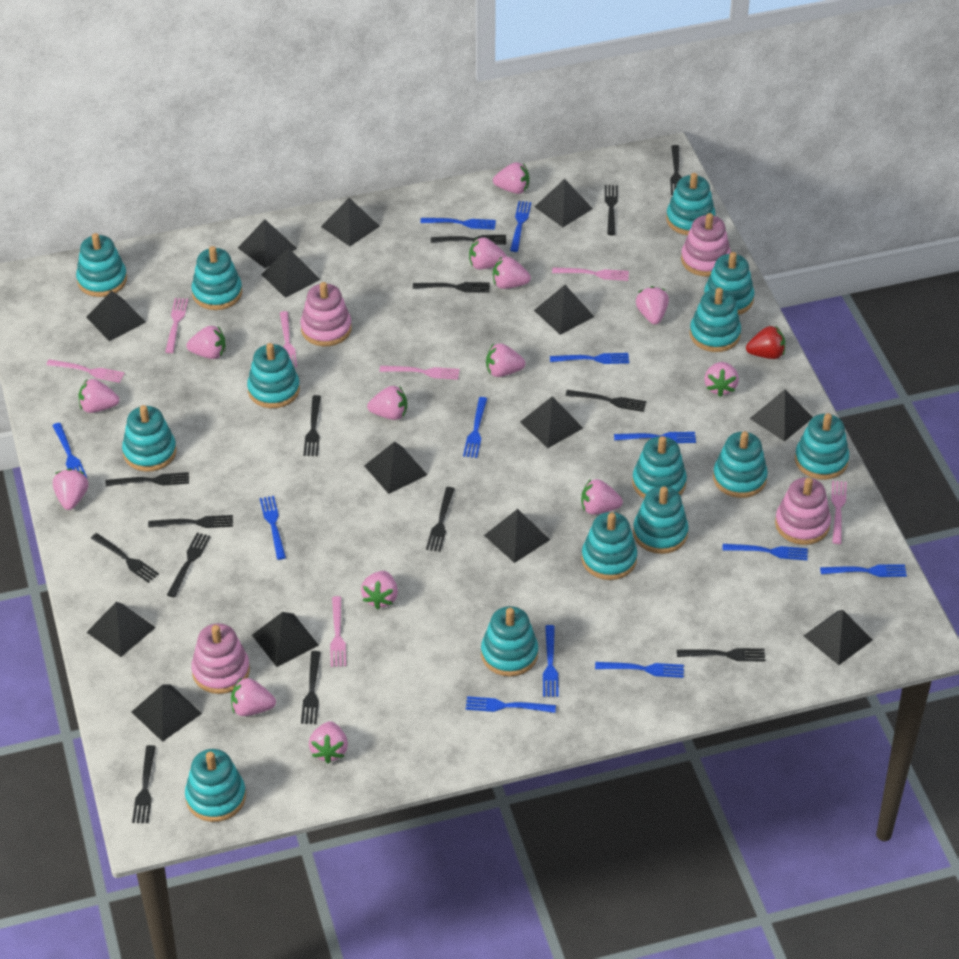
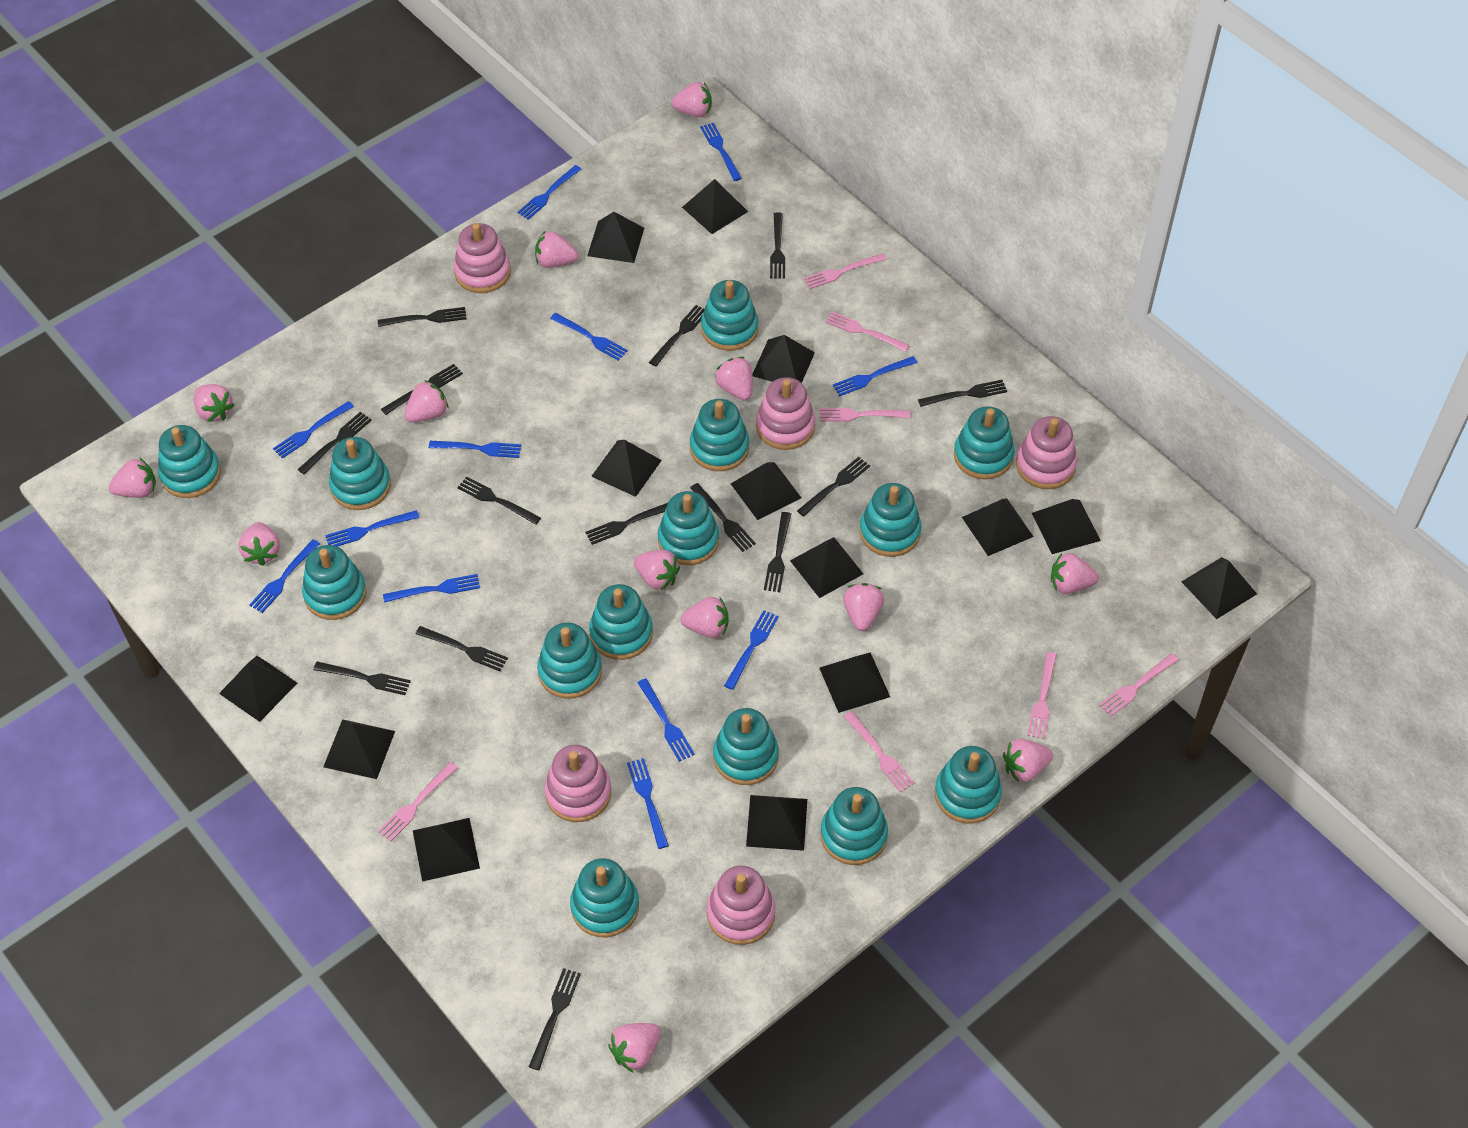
pink stacking toy: [191,623,250,694] [301,282,352,346] [681,213,731,277] [775,477,831,545] = 4 -> [454,223,511,293] [544,745,611,822] [707,866,775,945] [756,377,815,450] [1016,416,1077,489] = 5
pink strawberry: [53,469,88,510] [79,379,119,413] [186,326,226,359] [231,677,276,716] [309,721,348,764] [361,571,398,609] [367,386,407,420] [469,237,507,269] [486,343,525,377] [493,162,529,194] [493,257,531,289] [581,479,623,515] [636,286,669,325] [704,362,739,397] = 14 -> [109,457,156,498] [194,384,234,422] [238,522,280,566] [404,380,449,422] [535,231,578,268] [608,1023,661,1073] [634,550,680,590] [671,82,712,117] [680,597,729,638] [715,357,753,401] [843,583,884,631] [1003,739,1053,783] [1051,553,1099,594] = 13
red strawberry: [746,326,785,359] = 1 -> none = 0

